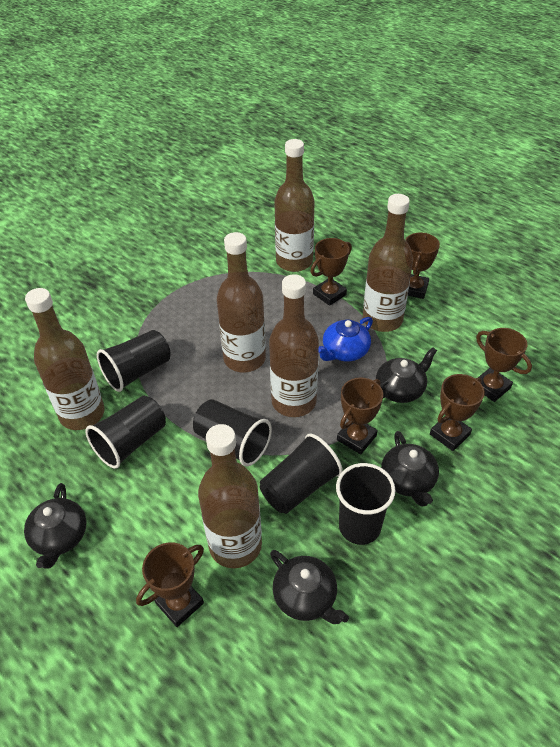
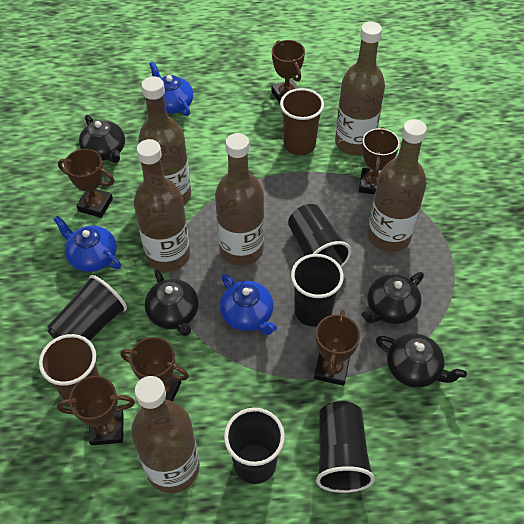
blue teapot: [318,317,373,361] = 1 -> [53,216,121,272] [149,61,193,116] [220,274,277,335] = 3
brown cup: none = 0 -> [39,334,100,406] [280,88,324,155] = 2

